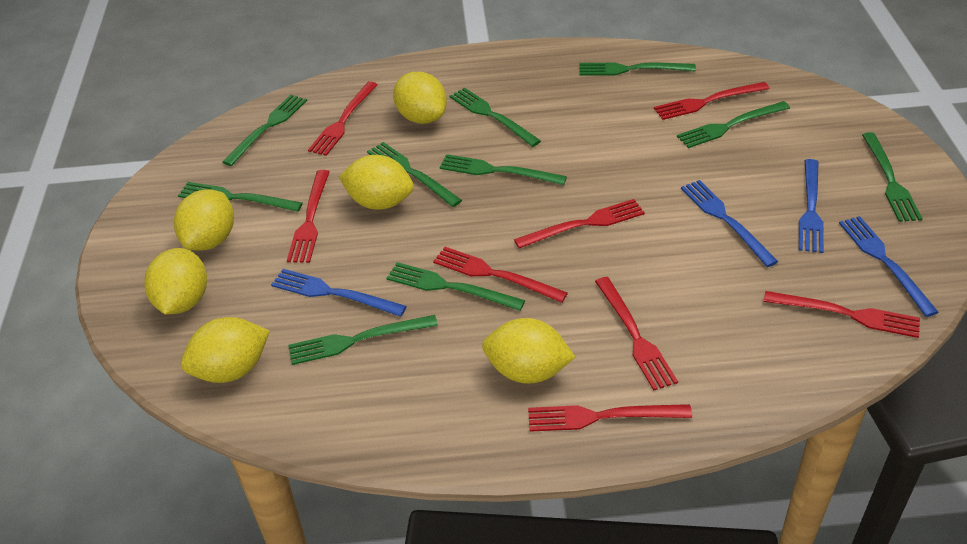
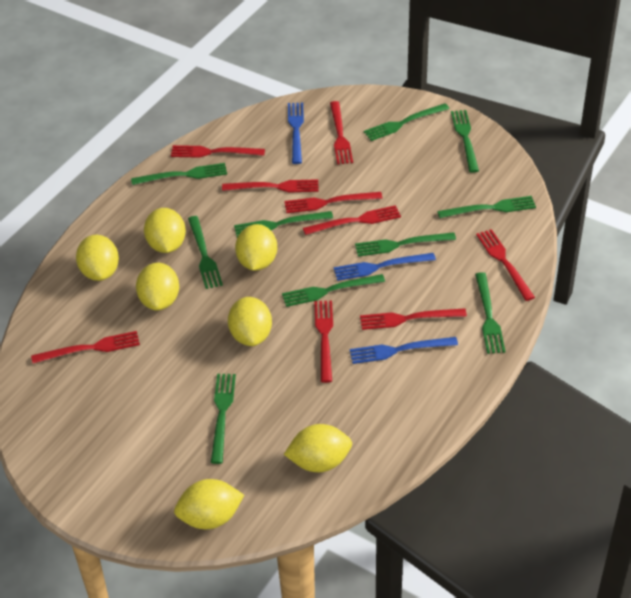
blue fork: [271,269,407,317] [681,180,779,267] [799,159,824,253] [839,216,939,317] = 4 -> [288,103,304,164] [334,253,436,281] [349,337,458,364] = 3
red fork: [287,170,329,263] [308,81,378,156] [433,247,568,303] [514,199,645,248] [528,404,692,432] [595,277,678,390] [654,82,770,120] [764,291,920,338] = 8 -> [31,331,140,363] [171,145,265,158] [222,179,318,193] [284,192,382,213] [303,205,401,235] [314,300,333,383] [330,101,353,164] [360,308,467,330] [476,229,535,301] = 9
yellow lemon: [144,248,207,314] [174,189,234,251] [181,317,270,383] [339,155,414,210] [393,72,447,124] [482,318,575,384] = 6 -> [76,235,119,281] [136,263,179,311] [144,208,186,253] [174,479,244,529] [228,297,272,346] [235,224,277,271] [284,424,352,472] = 7

